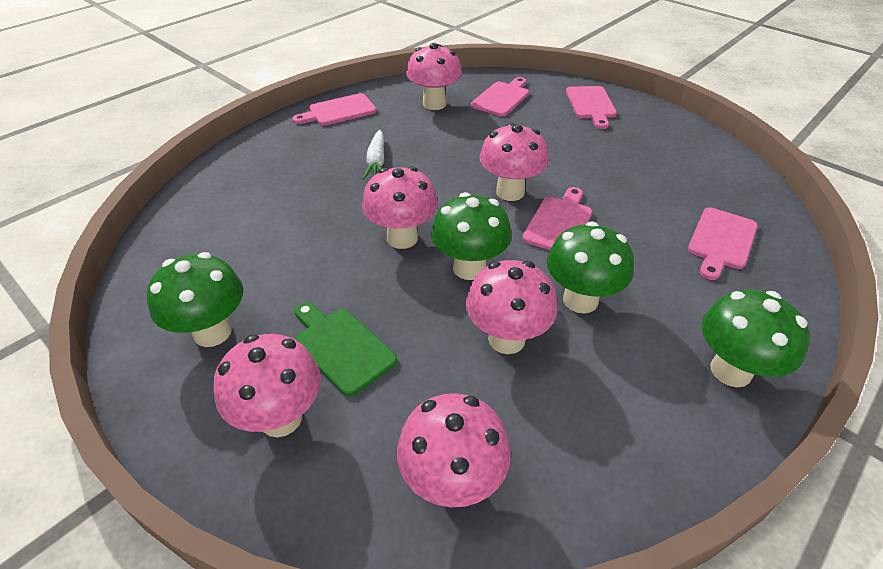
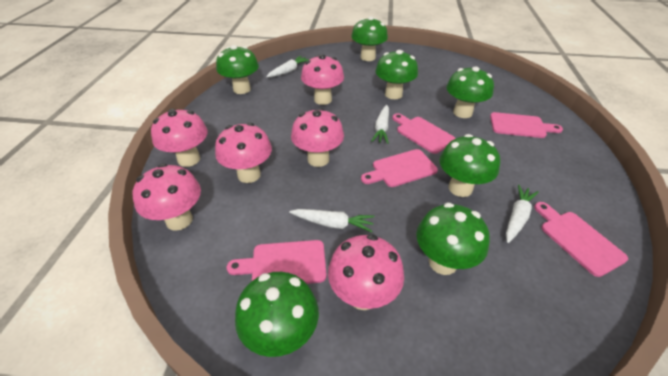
green cutting board: [295,302,397,396] = 1 -> none = 0
green mushroom: [146,252,243,347] [431,192,511,280] [547,221,634,314] [702,289,810,387] = 4 -> [216,45,259,94] [235,272,319,357] [351,16,388,61] [375,50,418,99] [416,203,490,275] [440,134,500,197] [446,66,494,118] = 7
white carrot: [363,130,384,180] = 1 -> [266,56,310,77] [289,209,374,233] [371,105,389,144] [506,184,539,243] = 4

